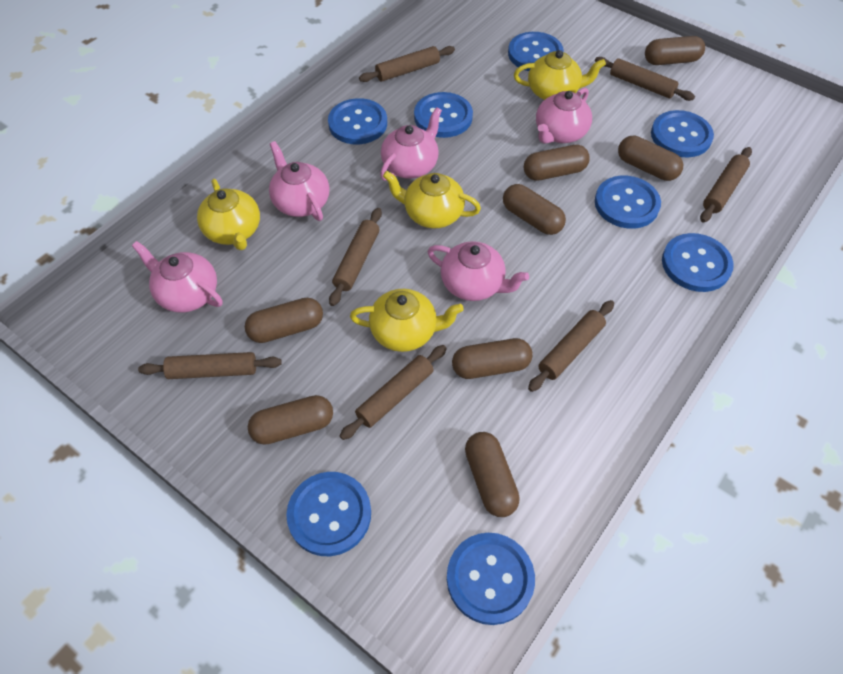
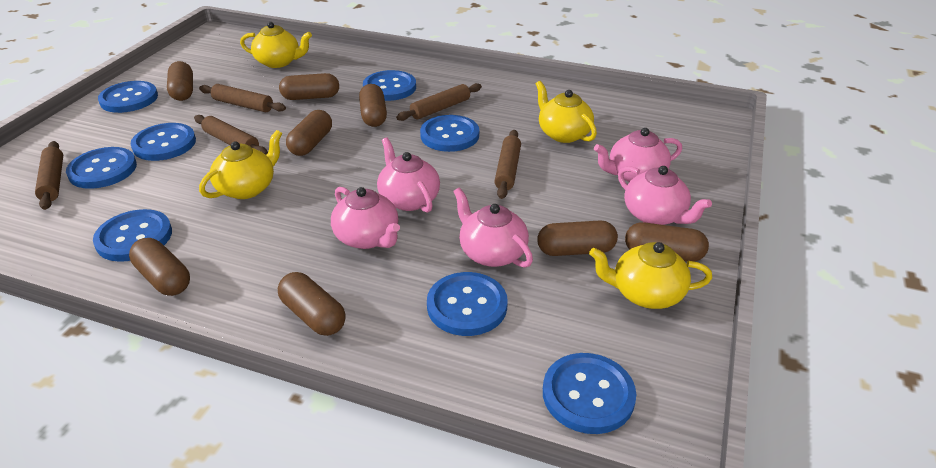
brown rolling pin: [138,352,282,379] [329,208,382,306] [340,345,447,440] [359,46,455,82] [528,300,614,392] [595,57,695,101] [700,147,752,223] = 7 -> [35,141,63,210] [194,115,268,155] [199,84,286,112] [396,83,482,121] [494,130,521,199] = 5

